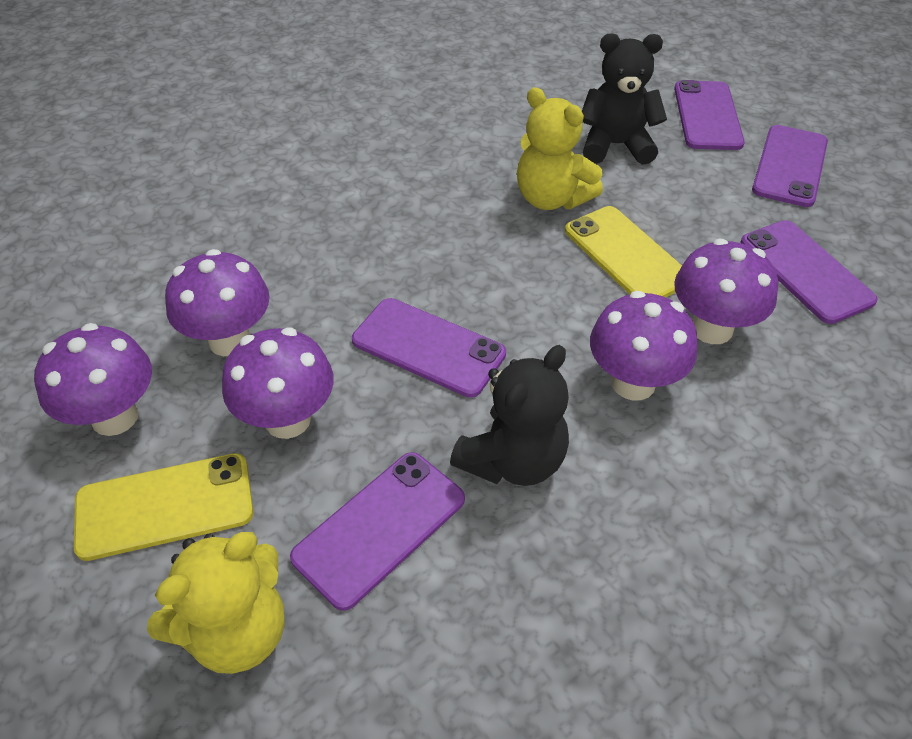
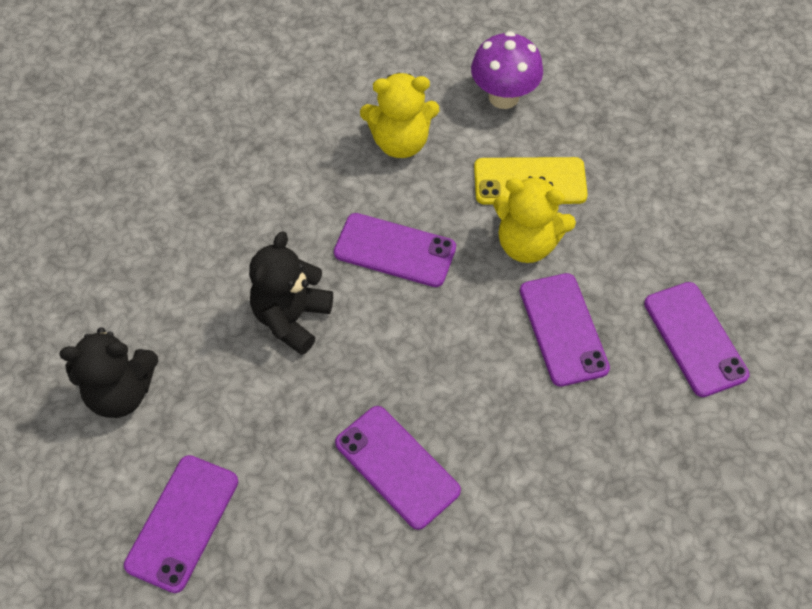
purple mushroom: [34,323,152,436] [165,249,270,356] [222,327,334,439] [590,291,698,400] [674,239,778,344] = 5 -> [471,31,543,109] = 1
yellow phone: [74,453,253,561] [565,206,682,297] = 2 -> [474,157,588,205] = 1

